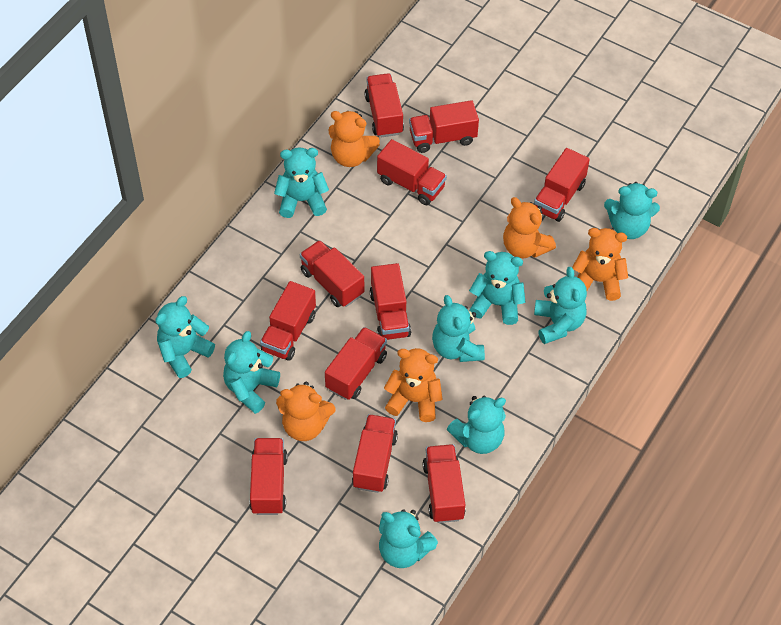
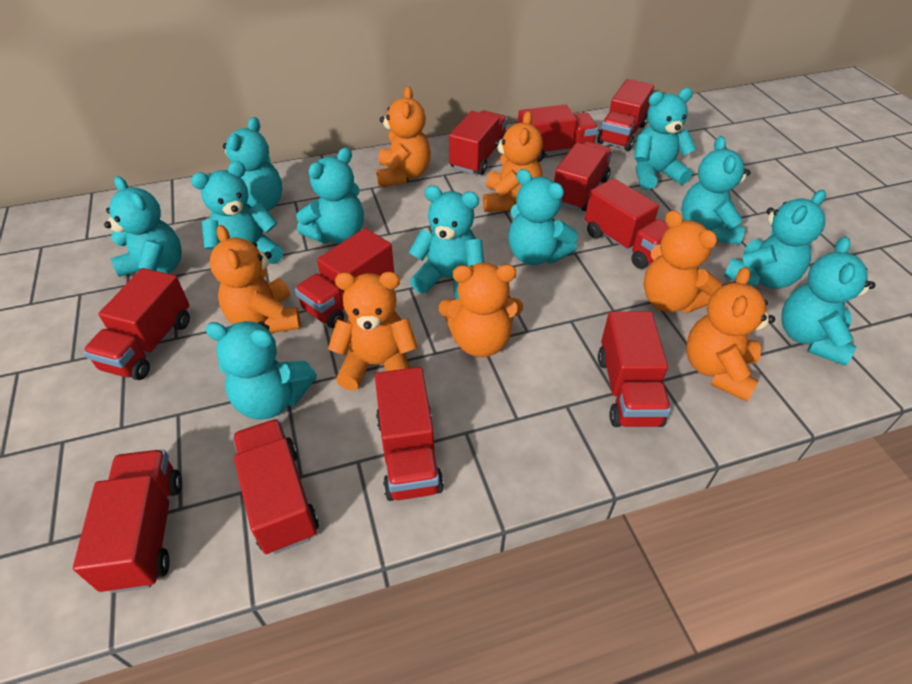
orange teddy bear: [276,381,336,441] [328,111,380,167] [384,348,442,422] [503,197,556,258] [572,228,628,301] = 5 -> [210,225,300,333] [328,272,418,390] [376,86,431,187] [439,263,523,357] [483,111,543,212] [643,210,722,313] [686,267,775,402] = 7
turquoise teddy bear: [155,296,215,378] [223,331,280,414] [274,148,329,218] [379,509,438,568] [432,295,485,362] [447,396,506,454] [469,251,525,325] [534,267,587,344] [604,182,660,239] = 9 -> [104,176,182,277] [191,161,283,264] [205,321,317,420] [223,117,282,211] [296,147,364,243] [408,185,484,300] [508,169,578,265] [634,88,696,190] [681,136,751,245] [724,190,826,289] [781,236,875,366] = 11

